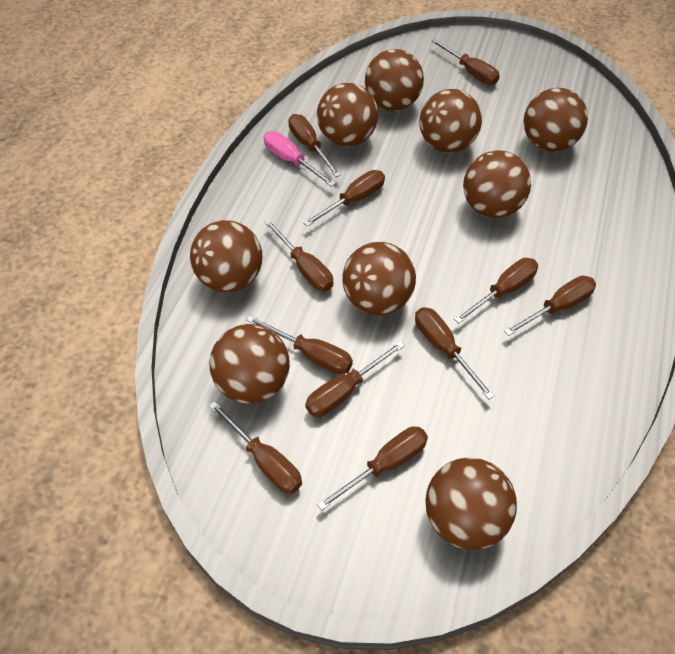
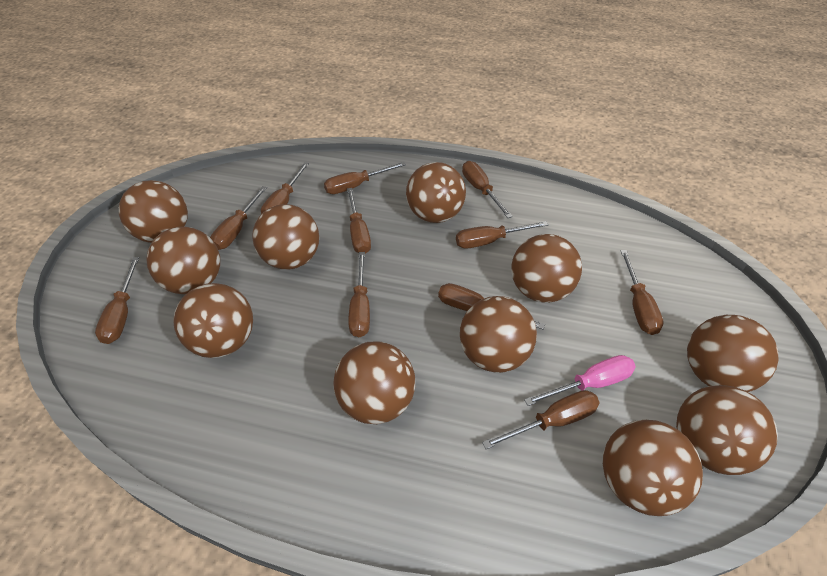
brown ball: [190,220,263,292] [209,324,290,404] [317,83,378,146] [342,242,416,315] [365,49,424,111] [420,89,482,153] [425,457,517,550] [463,150,531,218] [524,88,588,152] = 9 -> [119,180,188,243] [146,227,220,294] [173,283,253,358] [252,204,319,269] [333,341,415,424] [406,162,466,223] [460,296,537,373] [511,234,582,303] [602,420,703,516] [676,385,778,475] [687,315,778,392] = 11

